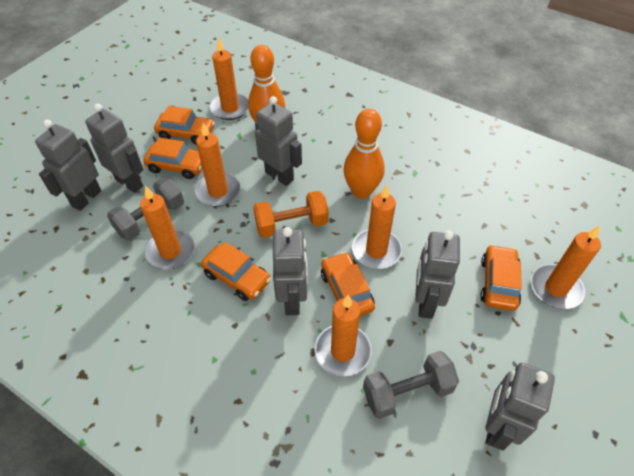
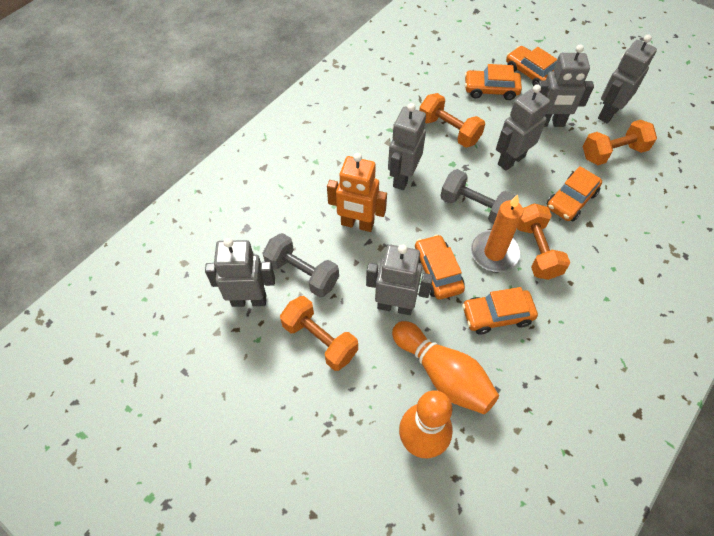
orange candle: [140,185,195,270] [194,123,241,207] [210,38,248,120] [315,295,372,376] [352,185,402,269] [531,225,601,309] = 6 -> [471,194,523,272] = 1
orange dumbbell: [253,191,329,238] = 1 -> [280,296,358,371] [419,93,485,147] [517,203,570,280] [583,120,657,165] = 4
orange robot: none = 0 -> [327,153,387,232] = 1

